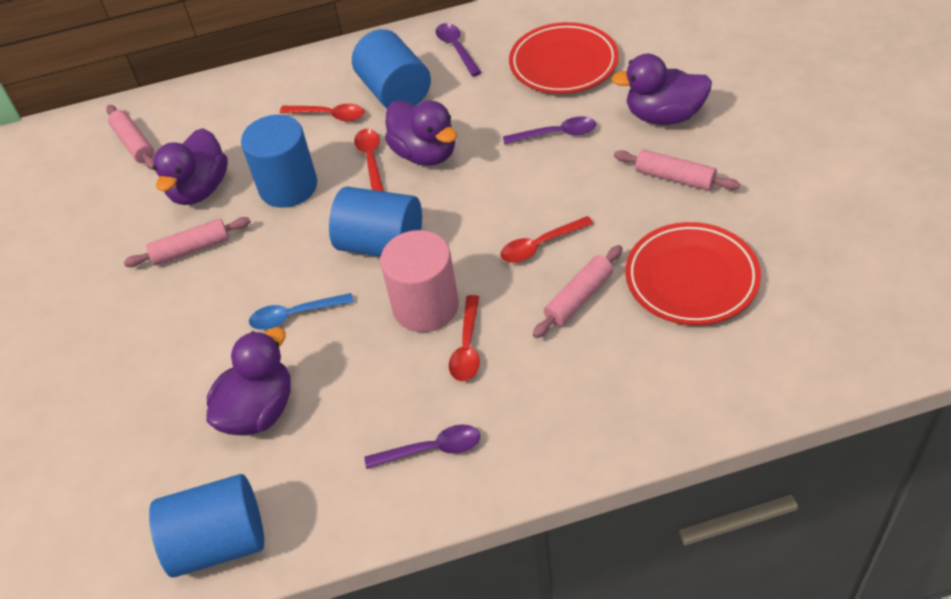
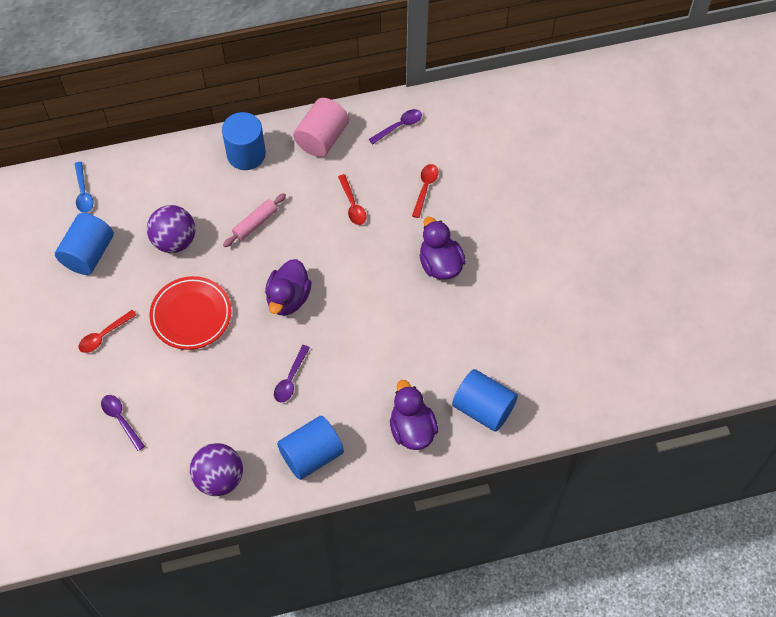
pink rolling pin: [106,105,154,170] [124,217,251,267] [533,245,623,338] [614,150,740,191] = 4 -> [223,193,286,247] = 1
purple ball: none = 0 -> [147,205,195,253] [190,443,243,496] = 2
purple duck: [153,128,228,205] [207,328,290,436] [385,100,457,166] [611,54,712,125] = 4 -> [265,259,312,316] [390,380,438,450] [420,217,466,280] = 3
red plate: [509,22,619,94] [625,222,761,325] = 2 -> [150,276,231,350] = 1
red spoon: [280,104,364,121] [354,129,384,192] [449,295,480,381] [500,216,593,263] = 4 -> [79,310,137,353] [338,174,366,225] [412,164,439,218] = 3

